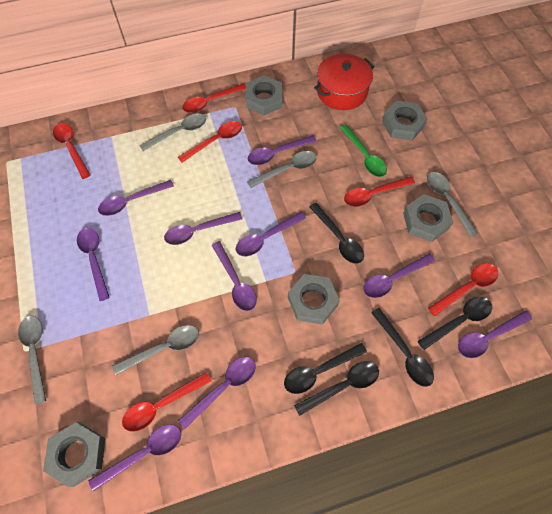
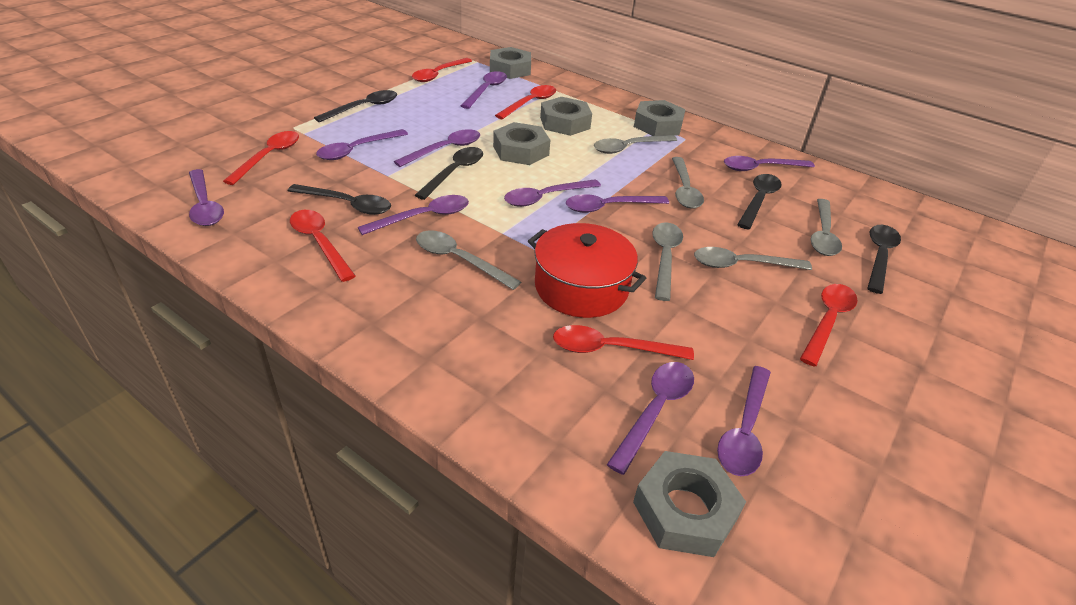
green spoon: [340,124,387,177] = 1 -> none = 0
grey spoon: [18,316,46,404] [112,325,199,375] [139,114,206,151] [247,151,317,188] [427,172,478,236] = 5 -> [416,230,521,290] [594,135,677,154] [652,223,683,301] [672,157,704,209] [694,247,812,270] [811,199,842,256] = 6

